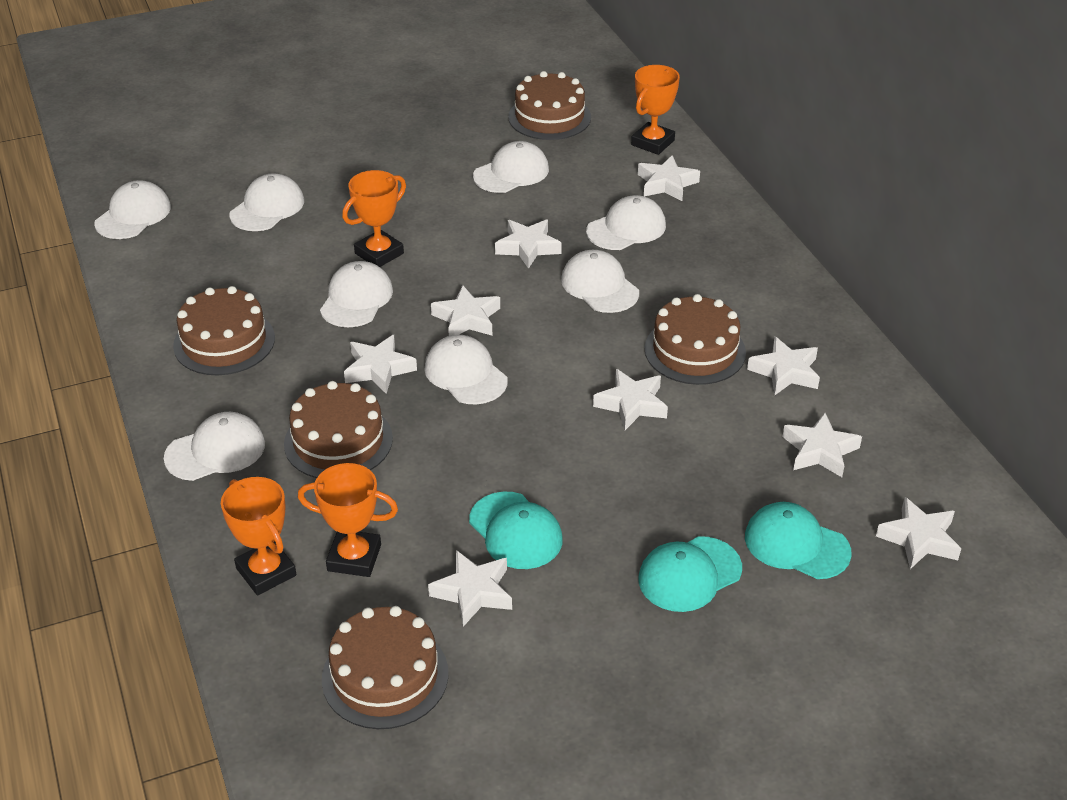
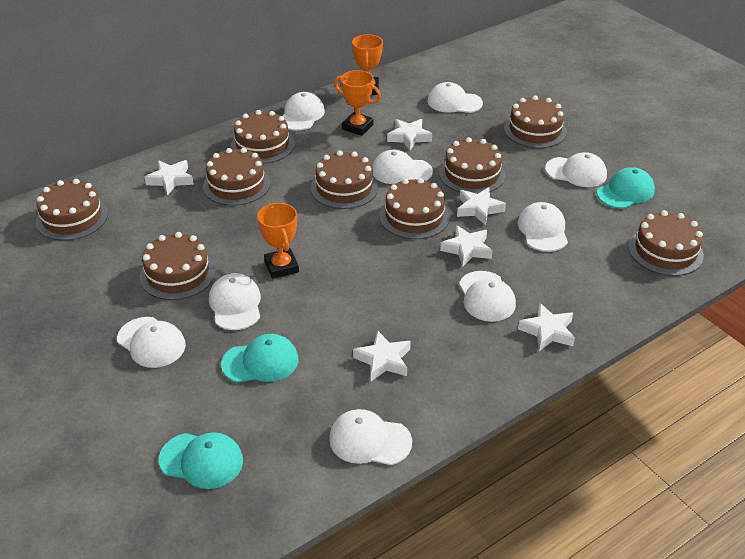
brown cake: [173,286,275,375] [284,381,393,478] [322,606,448,729] [508,71,591,140] [644,294,746,385] = 5 -> [36,179,108,241] [140,232,216,300] [203,148,270,206] [231,110,294,164] [311,151,378,209] [380,178,450,239] [439,137,506,194] [504,96,567,148] [628,210,704,276] = 9
orange trophy: [221,477,296,595] [298,463,398,577] [342,170,406,267] [631,65,680,155] = 4 -> [257,203,299,279] [334,70,381,136] [352,34,383,95] = 3
white cap: [94,180,171,239] [164,412,265,481] [229,173,304,231] [320,261,393,327] [424,335,508,404] [473,141,549,193] [561,250,639,313] [586,195,666,250] = 8 -> [117,317,186,368] [209,273,261,330] [283,92,325,131] [329,409,412,465] [372,150,433,184] [428,82,483,113] [459,271,516,322] [518,202,568,252] [545,152,607,187] = 9
white star: [344,335,417,394] [428,550,512,627] [431,285,500,336] [495,220,562,269] [593,369,668,430] [638,155,700,201] [747,336,820,396] [783,413,862,477] [876,497,961,569] = 9 -> [145,160,194,195] [353,331,411,381] [387,119,432,151] [440,225,493,267] [457,187,506,225] [518,303,575,351] = 6

